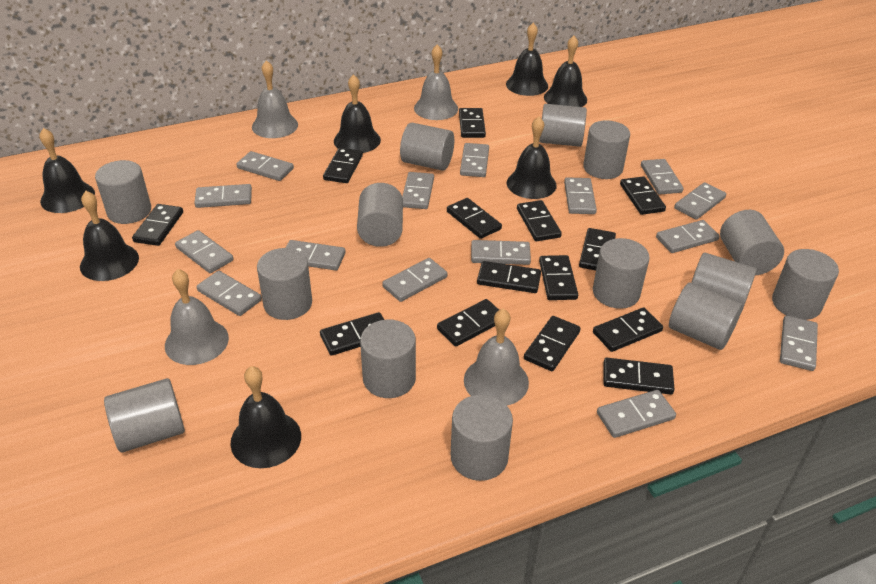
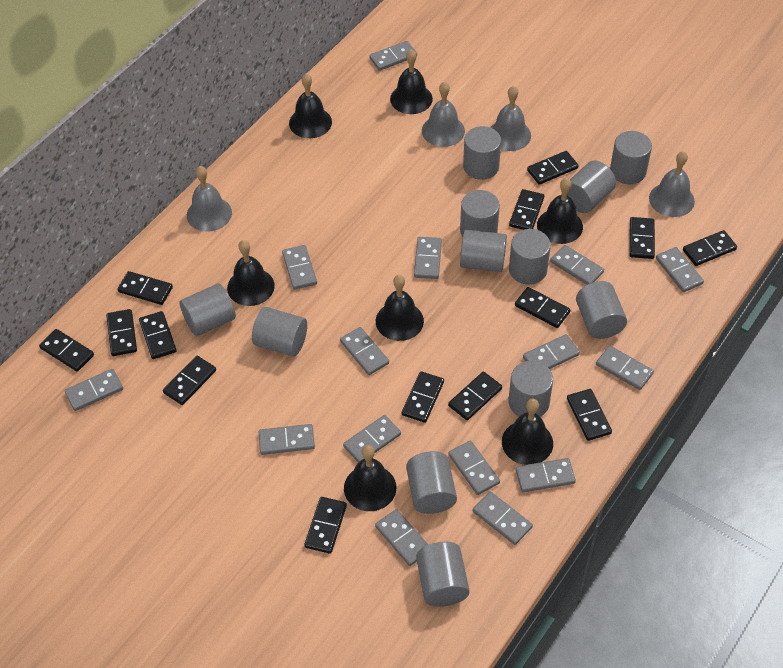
grey cylinder: [95,160,151,224] [104,378,185,452] [257,248,312,320] [357,183,403,247] [360,320,416,398] [400,123,454,171] [451,395,513,481] [539,104,587,147] [583,120,630,179] [593,238,650,309] [669,283,743,350] [691,253,757,313] [720,210,784,275] [772,249,839,320] = 14 -> [179,283,236,336] [252,307,307,357] [406,451,457,514] [416,542,470,607] [460,190,500,237] [460,230,507,272] [463,126,501,180] [508,361,553,417] [509,229,551,285] [567,160,616,213] [576,281,627,339] [610,131,652,184] = 12

